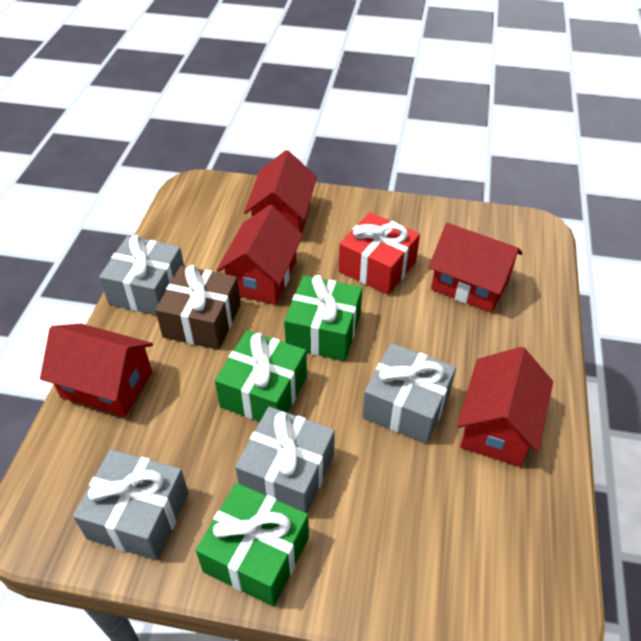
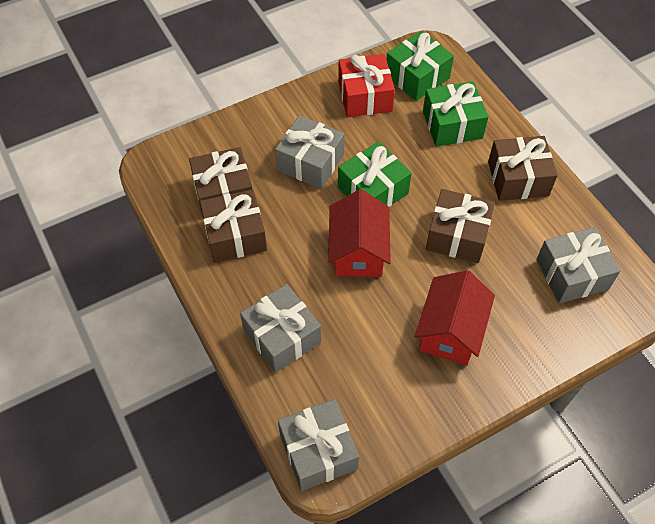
brown gift: [155,265,241,350] = 1 -> [189,147,252,215] [200,189,267,263] [426,189,495,263] [488,136,558,201] = 4
red house: [40,324,153,417] [216,205,303,305] [244,150,317,233] [429,223,523,313] [457,347,553,467] = 5 -> [328,189,391,277] [415,270,495,365] = 2

